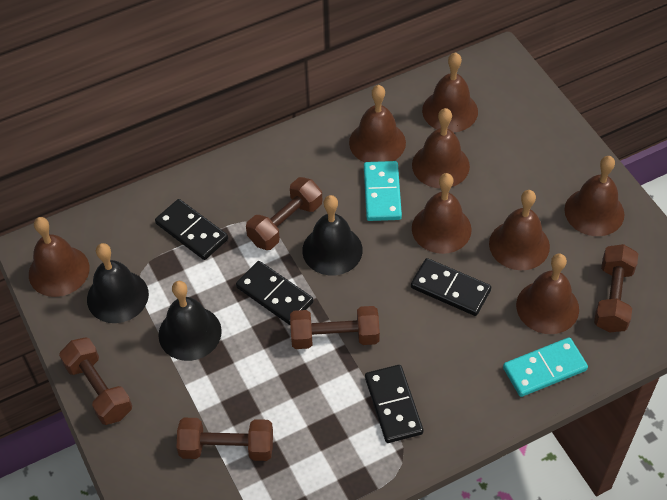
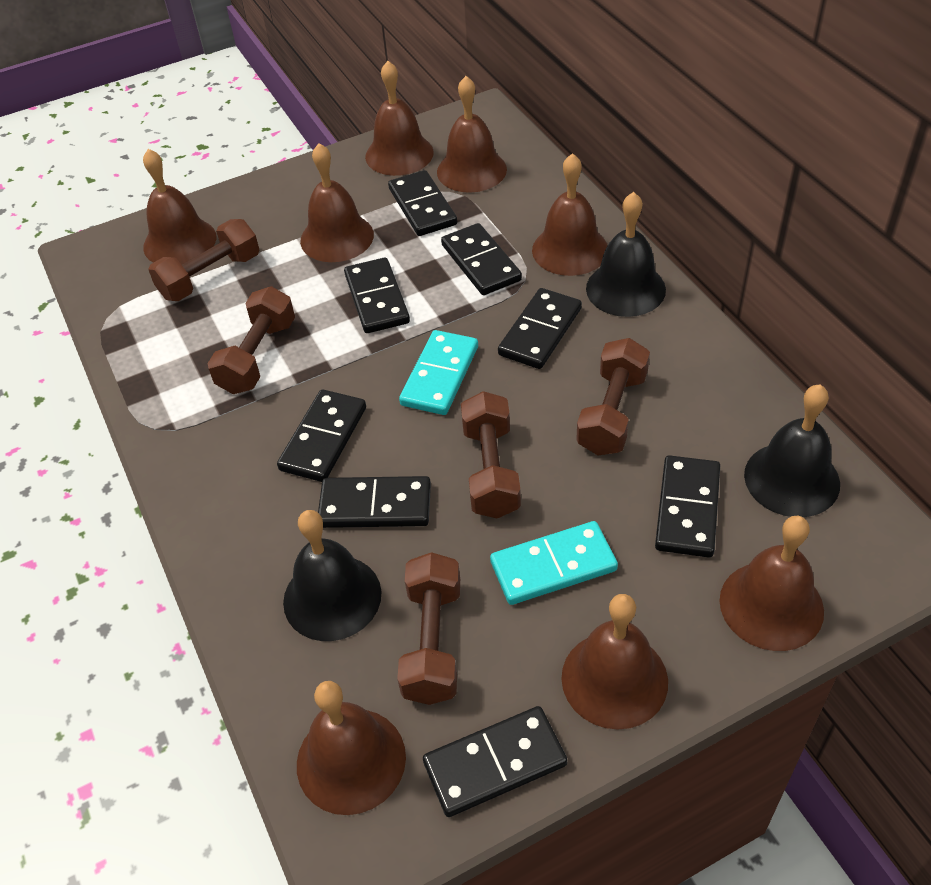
black domino: [155,199,228,260] [236,261,313,325] [365,365,423,443] [411,258,491,316] = 4 -> [277,389,366,482] [318,476,431,528] [344,258,410,333] [388,170,457,236] [423,706,567,817] [441,223,522,295] [498,288,582,369] [655,455,720,558] = 8

